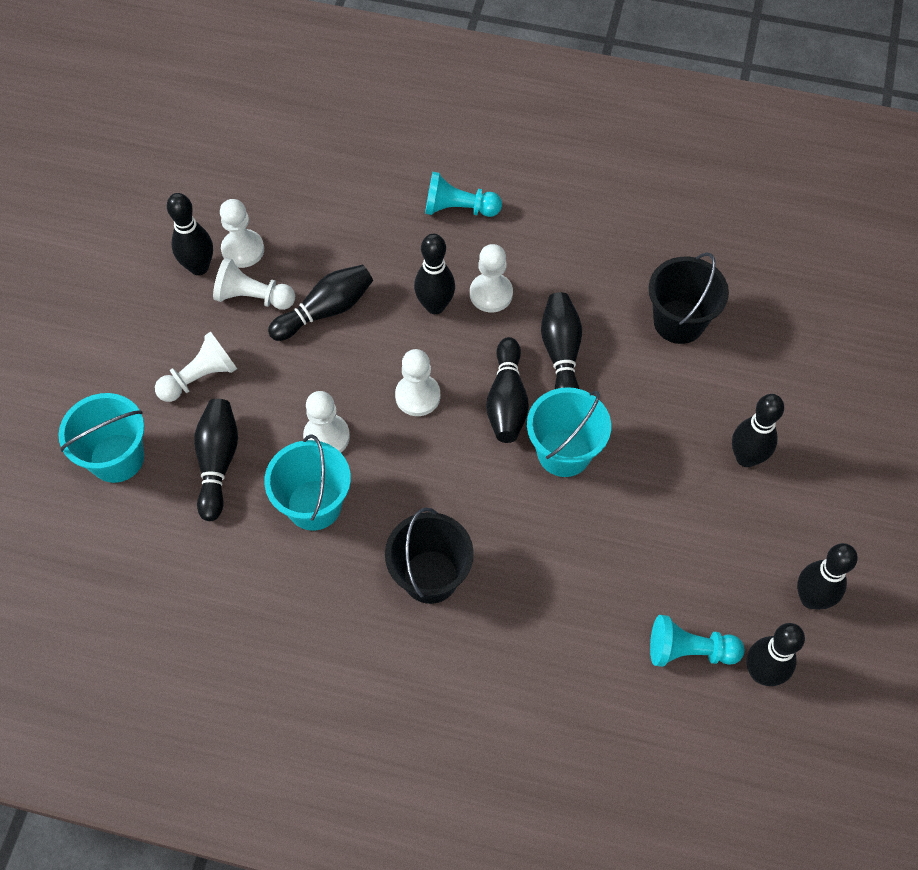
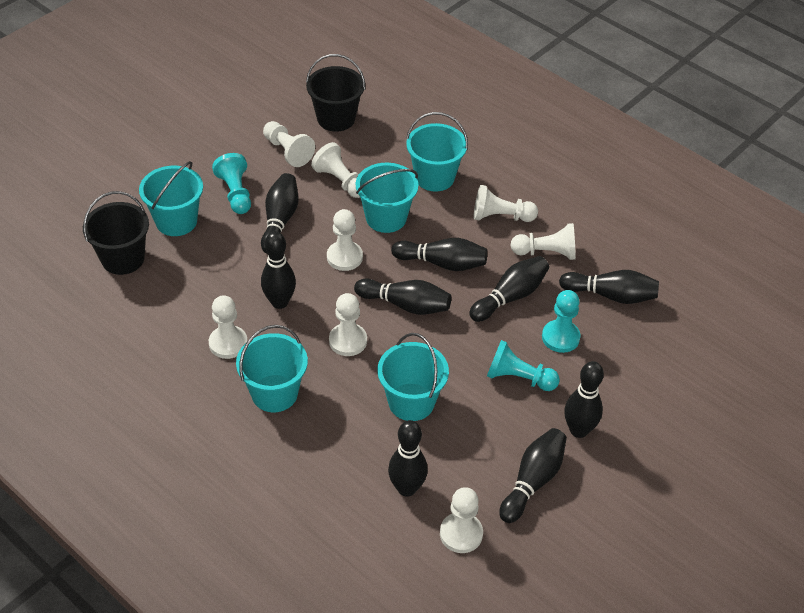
turquoise bucket: [59,393,144,483] [264,434,351,531] [527,387,611,477] = 3 -> [139,161,203,236] [236,325,308,412] [356,163,418,233] [377,333,449,421] [406,112,468,191] = 5
turquoise pawn: [425,172,502,217] [650,615,745,667] = 2 -> [212,153,251,214] [487,340,560,391] [542,290,581,353] = 3
white pawn: [155,332,237,402] [213,258,295,310] [220,199,264,268] [303,391,350,452] [395,349,440,416] [470,244,513,312] = 6 -> [209,295,248,359] [263,121,315,167] [311,142,360,198] [327,209,363,271] [329,293,367,356] [440,487,483,553] [474,185,538,222] [511,223,576,260] = 8

